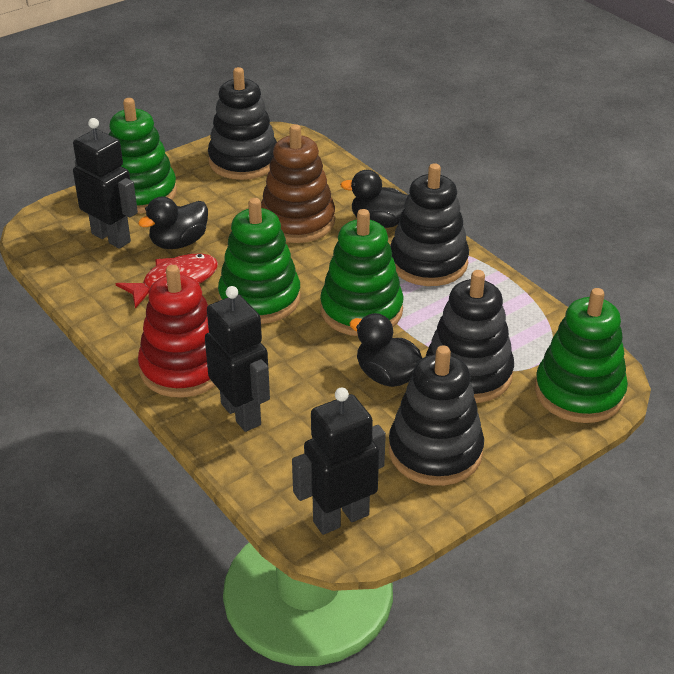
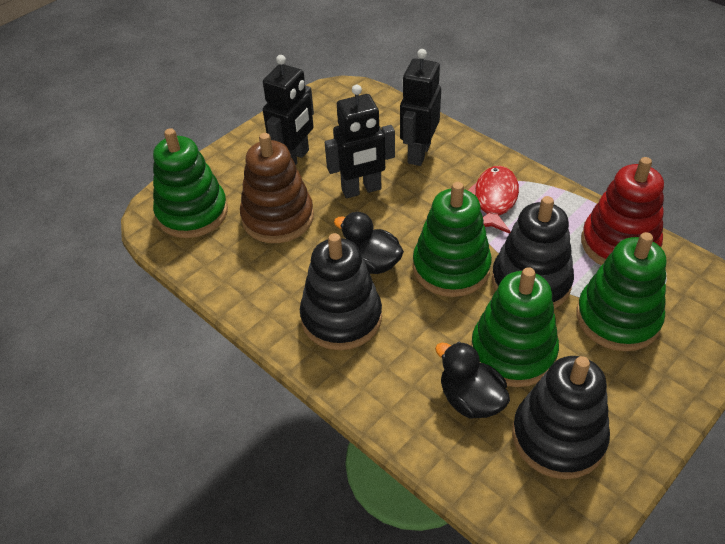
black duck: [138,197,208,249] [340,170,408,228] [349,313,422,387] = 3 -> [334,212,404,274] [435,342,510,419] = 2
black stacking toy: [208,67,277,180] [389,345,484,486] [390,163,469,286] [426,270,514,403] = 4 -> [300,233,382,350] [491,196,574,309] [512,356,610,479] = 3

